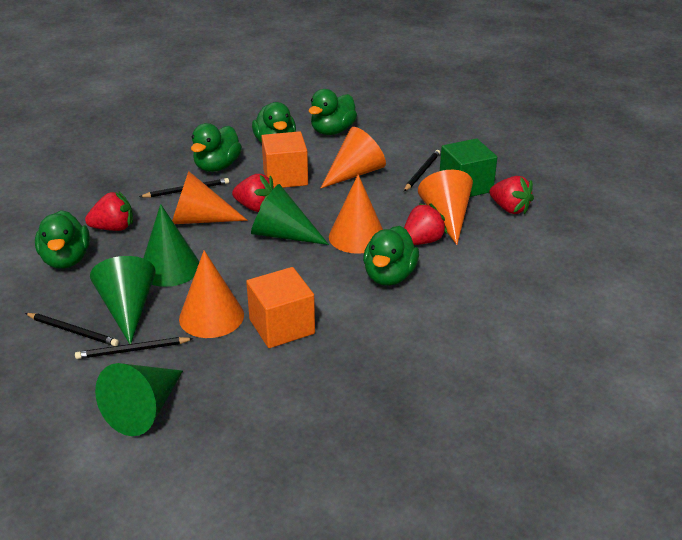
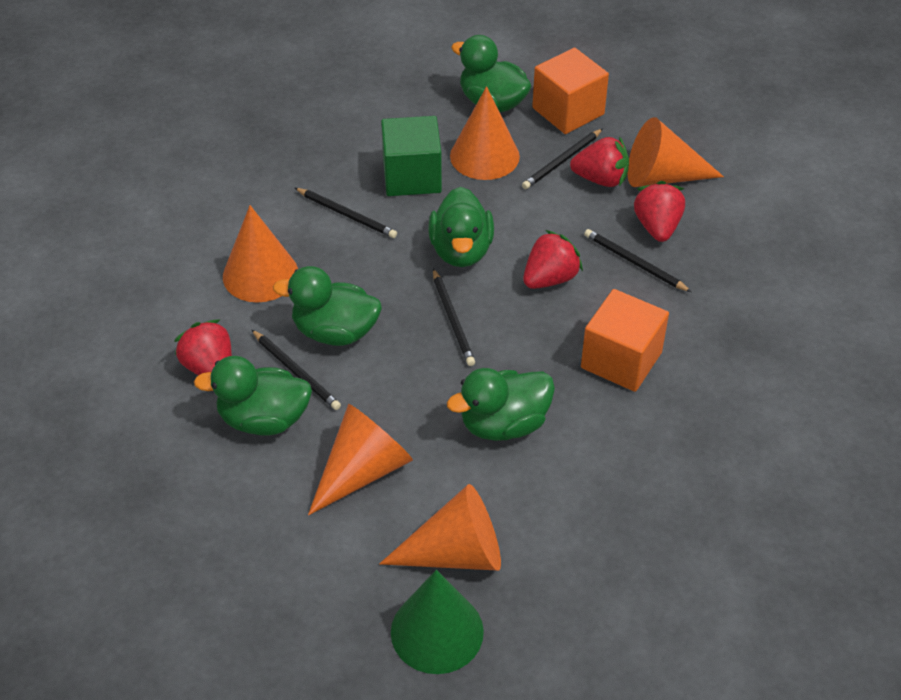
black pencil: [25,313,119,346] [75,337,194,359] [139,178,229,198] [404,150,440,191] = 4 -> [251,329,341,410] [295,188,397,238] [433,269,475,366] [522,128,603,189] [584,229,692,292] = 5
green cone: [90,256,156,344] [95,363,183,436] [143,204,199,287] [251,184,329,245] = 4 -> [391,570,484,674] = 1

